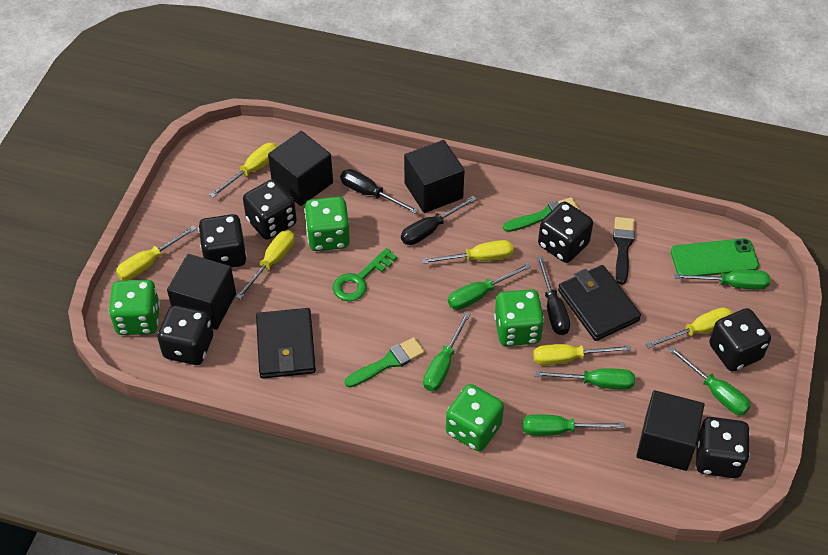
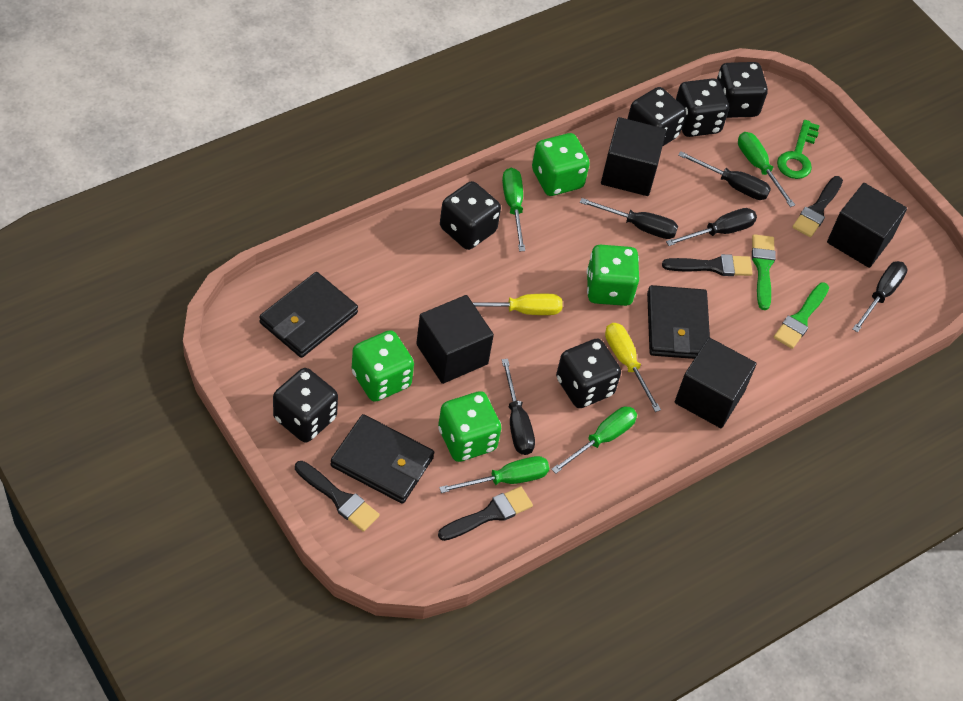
black brush: [613,217,635,284] = 1 -> [295,461,380,532] [438,486,533,541] [662,254,753,276] [792,176,843,237] = 4
black screwdriver: [340,169,418,214] [401,196,477,245] [537,256,570,335] = 3 -> [502,359,535,455] [580,198,678,239] [666,208,757,246] [678,151,771,200] [853,261,908,332] = 5
black wallet: [256,308,316,378] [558,265,641,341] = 2 -> [259,272,358,358] [330,414,434,504] [647,285,710,359] = 3
green phone: [671,238,759,276] = 1 -> none = 0
green screwdriver: [423,312,470,391] [448,263,531,310] [523,415,625,436] [535,368,635,390] [669,346,750,415] [674,270,770,290] = 6 -> [439,456,549,493] [502,168,525,251] [551,406,637,474] [738,132,795,207] = 4
yellow screwdriver: [116,225,197,281] [210,143,278,198] [236,230,295,300] [421,240,513,264] [533,344,631,365] [646,307,733,348] = 6 -> [472,294,563,315] [605,323,661,412] = 2

